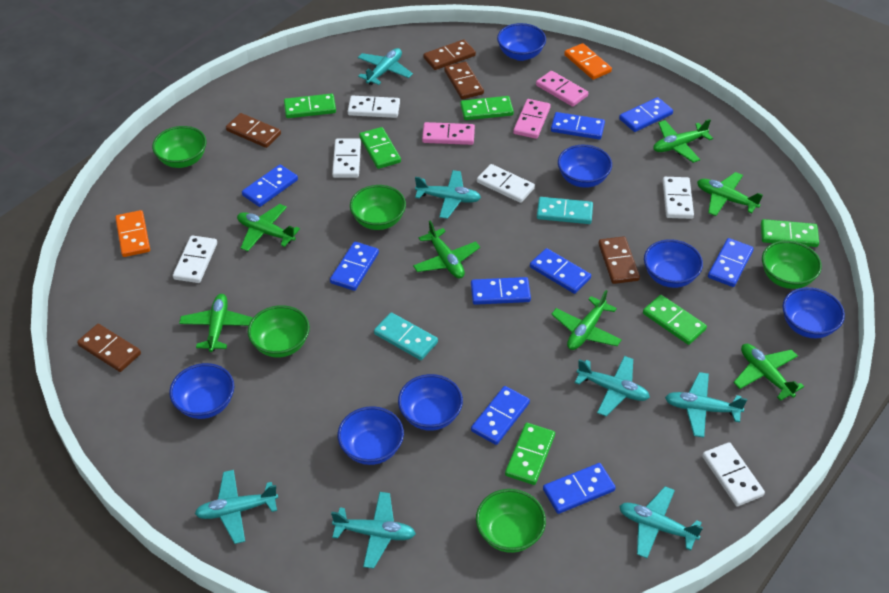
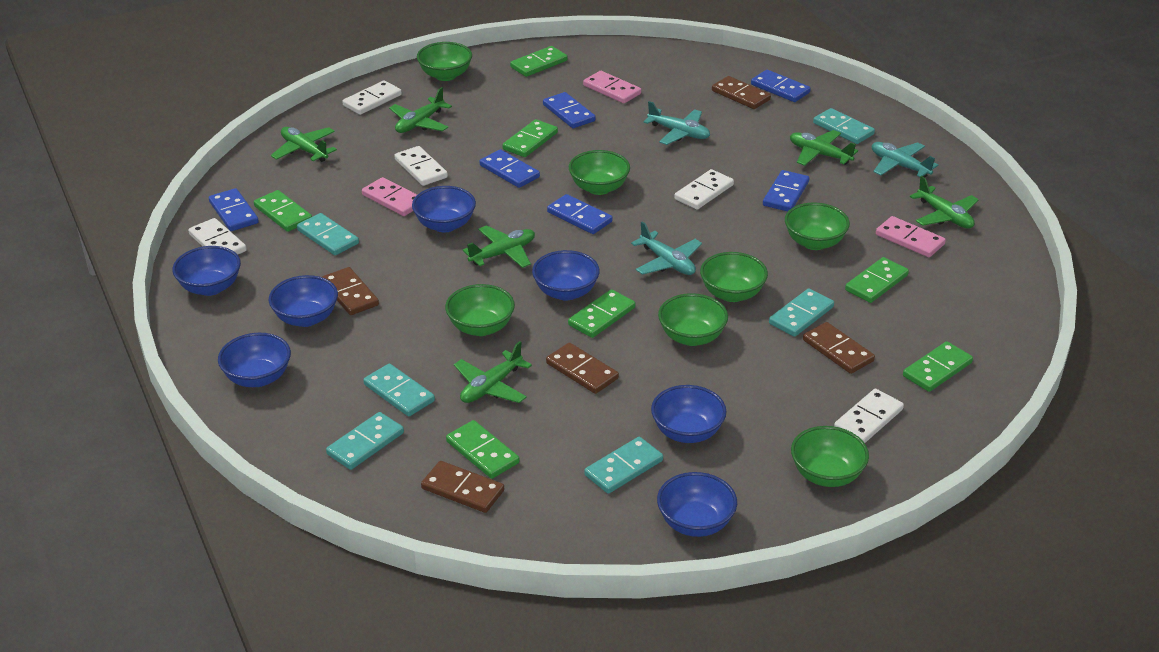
blue domino: [242,164,298,207] [330,242,379,291] [471,277,531,305] [471,386,530,445] [530,248,591,294] [543,463,616,514] [551,112,605,140] [619,97,673,132] [708,238,754,287] = 9 -> [209,188,259,231] [480,149,540,188] [543,92,596,128] [547,194,612,234] [751,70,811,102] [763,170,809,212] = 6
green bowl: [152,126,207,168] [248,305,310,358] [350,185,406,230] [476,489,546,553] [762,241,822,289] = 5 -> [417,42,472,81] [445,284,515,336] [569,150,630,195] [658,293,728,346] [700,252,768,302] [785,202,850,250] [791,426,869,487] = 7
green domino: [284,94,336,118] [359,127,401,169] [460,96,514,120] [505,423,555,485] [643,295,707,345] [761,219,819,247] = 6 -> [254,190,312,232] [446,420,519,479] [502,119,558,157] [510,46,568,77] [568,289,635,338] [845,257,909,303] [903,341,973,392] = 7
green plane: [179,294,253,352] [237,204,300,251] [413,221,480,279] [551,290,622,350] [653,119,713,163] [697,172,763,216] [733,344,804,401] = 7 -> [271,127,337,162] [389,87,452,133] [454,341,532,403] [463,225,535,268] [790,130,858,166] [910,176,979,229] = 6
orange domino: [115,210,150,257] [564,43,612,80] = 2 -> none = 0
turquoise domino: [374,312,438,360] [537,197,593,224] = 2 -> [297,213,359,255] [326,412,404,470] [363,363,435,417] [584,437,663,494] [769,288,834,337] [813,108,875,144] = 6
turquoise plane: [195,470,278,544] [331,492,416,569] [358,48,413,85] [415,170,481,219] [575,356,650,416] [619,486,703,558] [665,372,747,438] = 7 -> [631,221,702,275] [643,101,710,145] [872,142,938,177] = 3
white domino: [173,235,217,283] [332,138,361,178] [348,96,400,118] [477,164,535,203] [663,177,694,219] [702,442,765,506] = 6 -> [188,218,247,255] [342,80,402,115] [394,146,448,186] [674,169,734,209] [834,389,904,443] = 5

